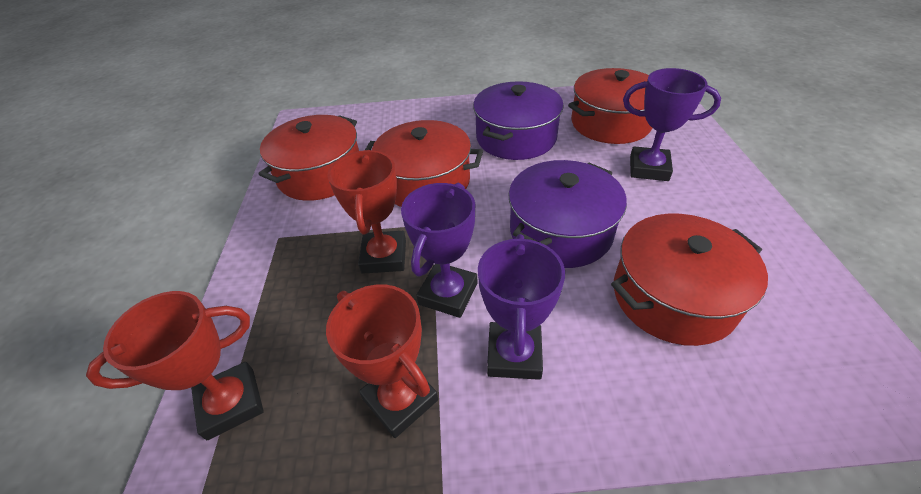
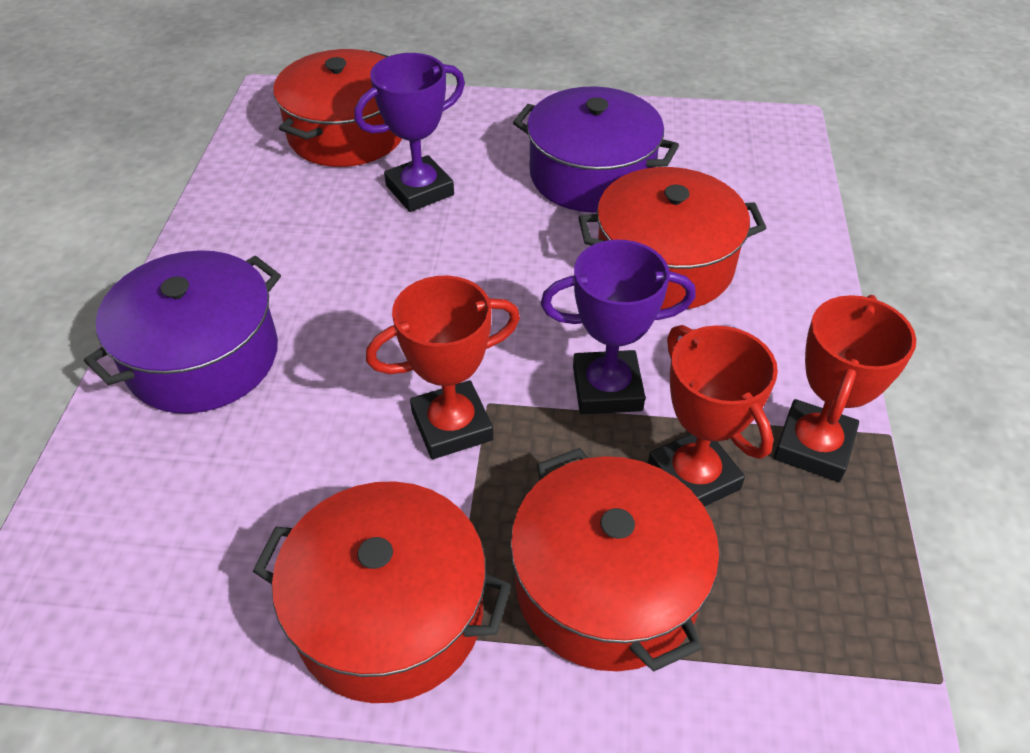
purple trophy: [401,183,478,318] [478,234,565,380] [623,68,721,181] = 3 -> [354,53,465,212] [541,240,696,414] = 2

